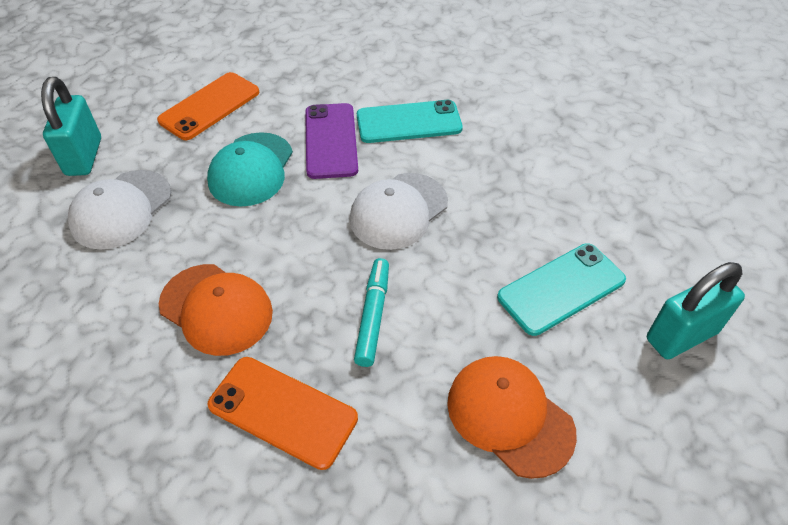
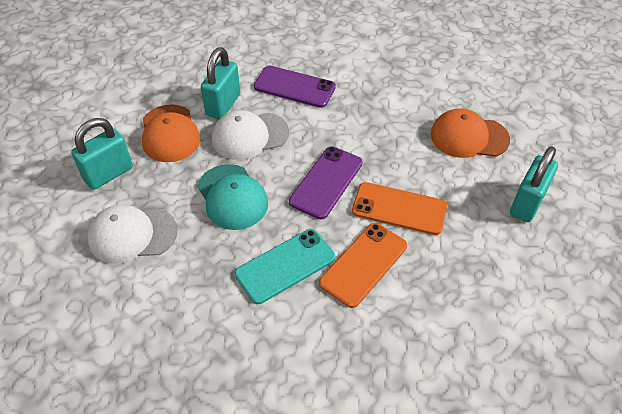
purple phone: [305,103,358,179] = 1 -> [254,65,336,108] [289,146,363,219] = 2
turquoise marker: [354,258,389,367] = 1 -> none = 0
turquoise padlock: [41,77,101,176] [647,262,745,359] = 2 -> [71,118,133,190] [201,47,240,119] [510,146,558,222] = 3
turquoise phone: [357,100,463,143] [497,243,626,336] = 2 -> [235,229,335,304] = 1

